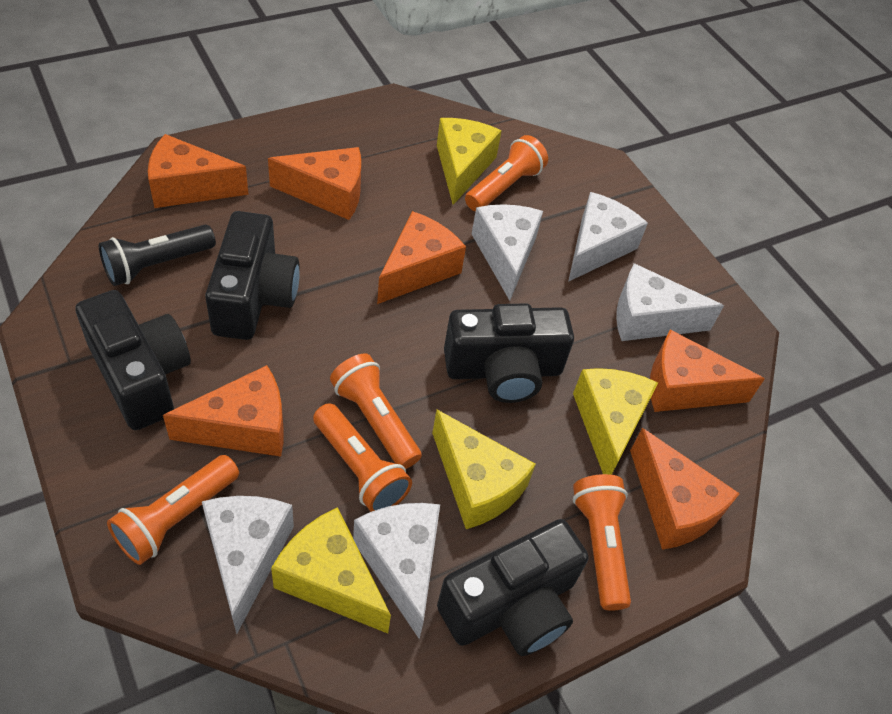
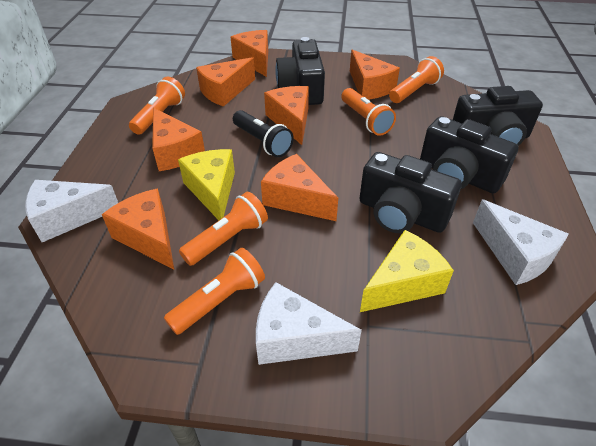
orange cheese: [148,134,249,208] [163,365,284,457] [268,147,361,220] [377,211,466,304] [630,428,740,550] [650,330,765,412] = 6 -> [102,189,174,270] [152,108,205,171] [196,57,255,107] [230,30,268,77] [261,154,338,221] [264,86,309,145] [350,50,400,100] = 7
white cheese: [202,496,294,634] [353,503,440,639] [472,204,543,301] [568,192,648,282] [616,263,724,341] = 5 -> [25,180,118,242] [256,282,362,365] [473,200,569,285] = 3
yellow cheese: [271,507,391,633] [432,410,536,529] [437,118,502,205] [573,368,658,475] = 4 -> [178,149,235,220] [360,230,454,312] = 2

